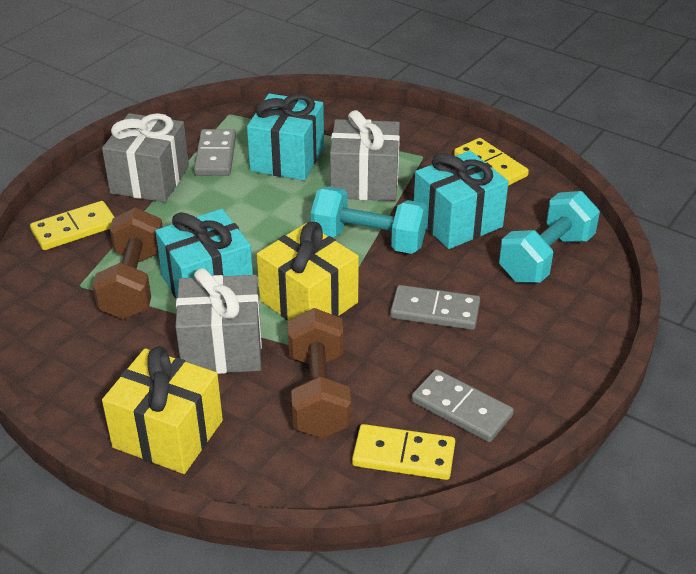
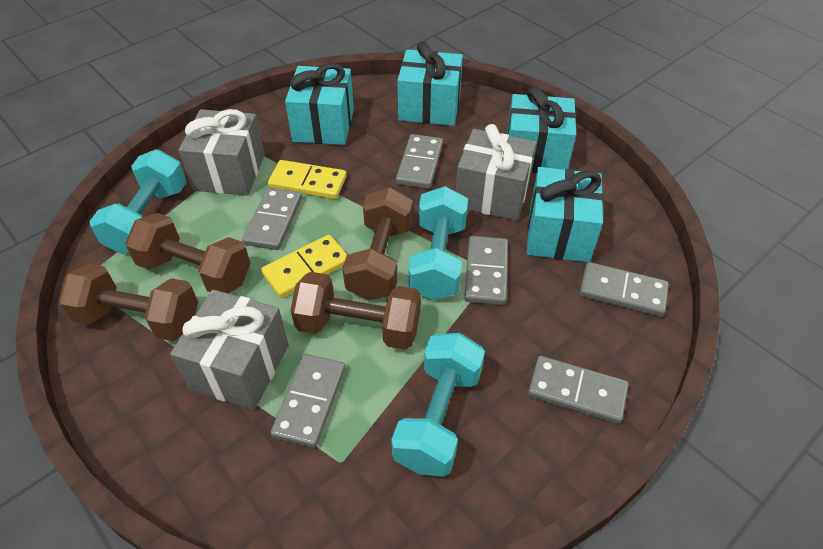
brown dumbbell: [93,208,163,319] [288,308,351,438] = 2 -> [58,264,198,341] [125,213,251,293] [290,272,421,350] [342,187,413,301] = 4
grey domino: [194,129,236,176] [390,285,480,330] [411,369,514,442] = 3 -> [242,187,302,250] [271,354,345,448] [396,134,443,189] [464,236,508,305] [528,356,629,424] [579,262,669,317] = 6
turquoise dumbbell: [311,186,428,254] [499,191,600,283] = 2 -> [89,149,187,254] [391,333,485,477] [408,186,468,300] = 3
turquoise gift: [155,209,253,299] [247,93,324,181] [414,151,508,249] = 3 -> [285,63,354,145] [397,42,463,126] [507,87,576,173] [527,167,604,262] = 4
yellow domino: [30,201,115,250] [352,424,455,480] [454,138,529,186] = 3 -> [261,235,347,298] [268,160,346,199] = 2
yellow gift: [102,346,223,474] [257,222,359,320] = 2 -> none = 0

